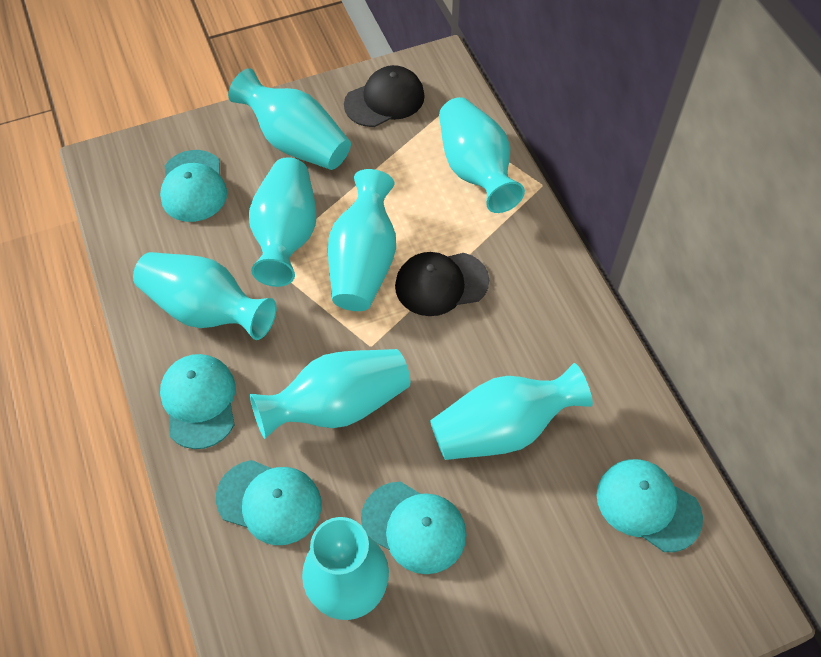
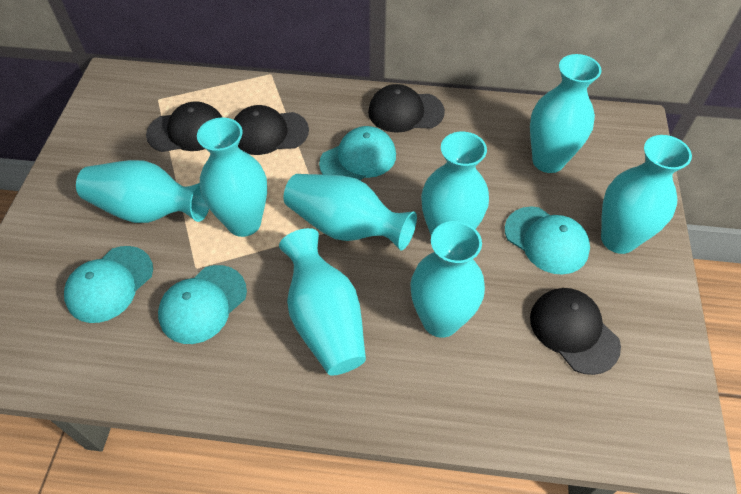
black cap: [344,65,425,127] [395,252,489,316] = 2 -> [146,101,223,152] [234,105,309,155] [368,84,445,133] [530,288,621,375] = 4
turquoise cap: [160,150,227,222] [160,354,235,449] [216,460,322,545] [361,482,466,574] [597,459,703,552] = 5 -> [64,246,153,323] [158,265,247,344] [319,126,396,180] [505,207,590,275] = 4

